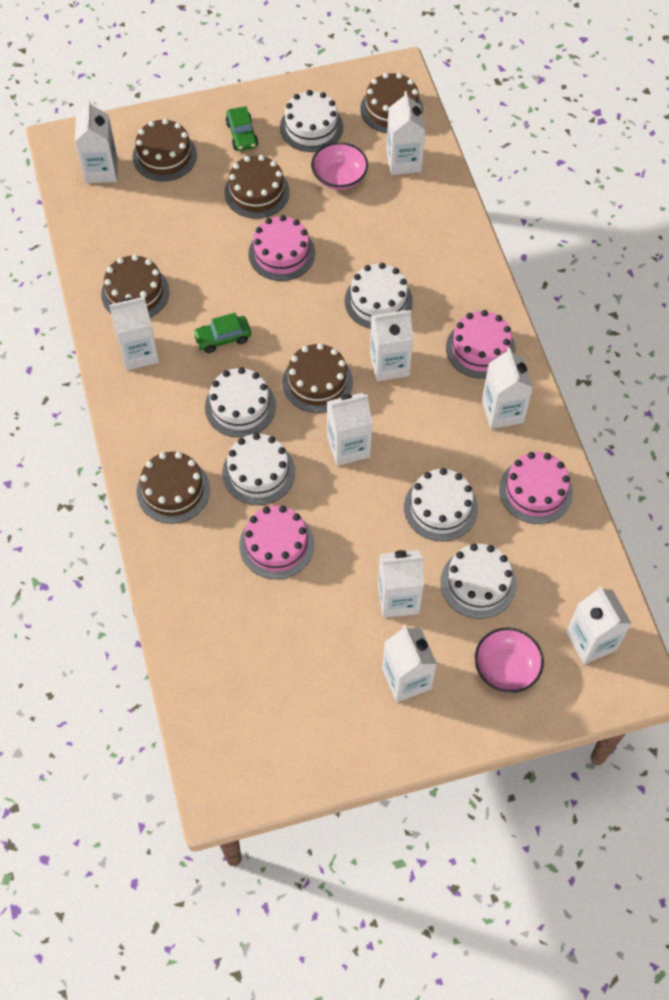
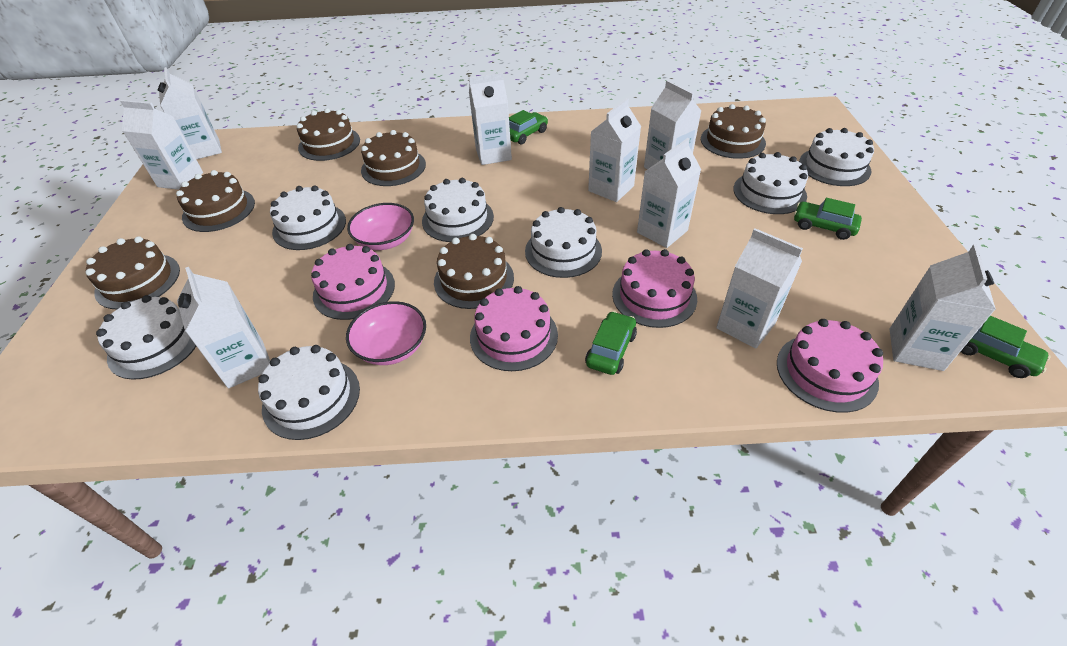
green car: [193,313,251,353] [226,106,258,151] = 2 -> [509,110,548,145] [585,311,637,375] [794,198,862,240] [961,316,1051,378] = 4
white cake: [205,367,276,438] [222,433,295,505] [280,90,343,152] [345,263,413,329] [404,468,478,541] [440,544,516,619] = 6 -> [96,295,196,380] [258,345,360,440] [270,185,346,250] [422,178,494,242] [525,207,602,278] [733,152,808,214] [799,128,874,186] = 7

